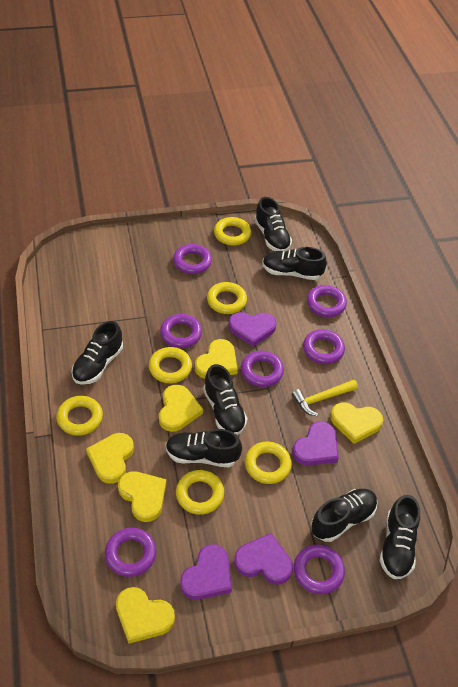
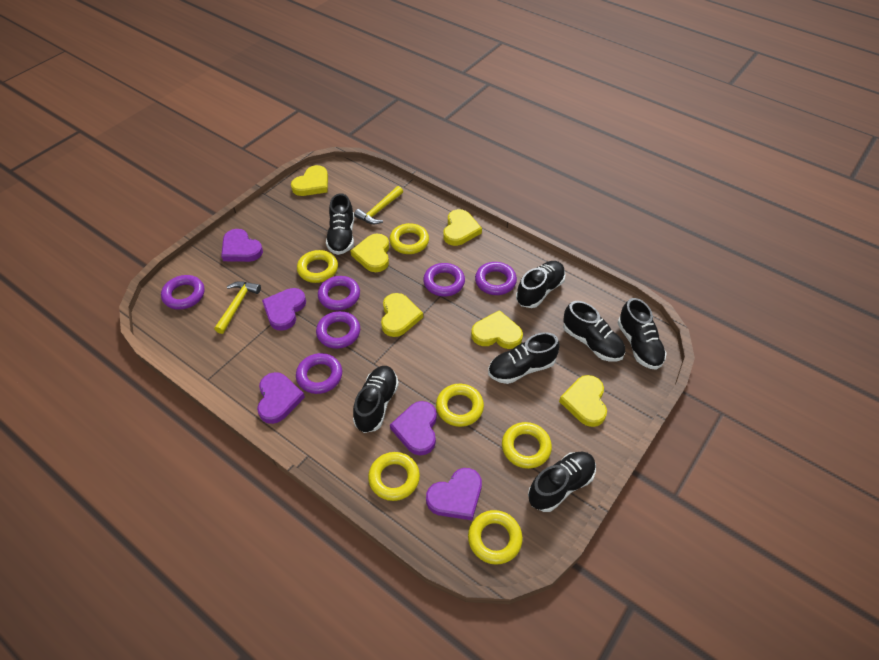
purple heart: [180,544,232,600] [228,312,277,347] [234,533,293,585] [292,421,339,466] = 4 -> [221,229,263,262] [257,372,305,424] [262,288,306,331] [390,401,437,455] [426,468,482,520] = 5
purple ring: [105,528,156,577] [160,314,202,348] [173,244,212,274] [241,351,284,387] [294,545,345,594] [303,329,345,364] [307,285,347,317] = 7 -> [161,275,205,310] [296,353,342,394] [316,311,360,349] [318,276,360,310] [423,263,465,297] [475,262,517,295] = 6
yellow hammer: [292,380,358,416] = 1 -> [214,281,261,334] [354,186,403,224] = 2

